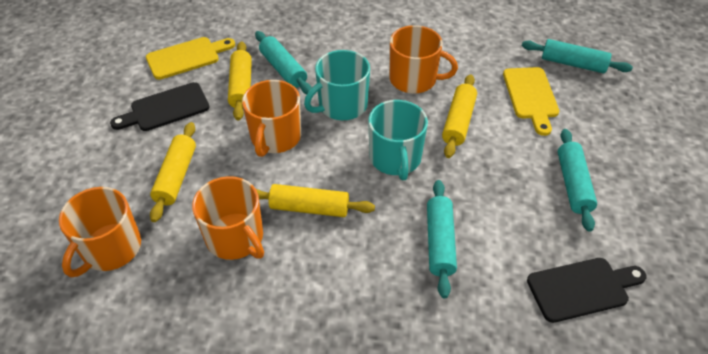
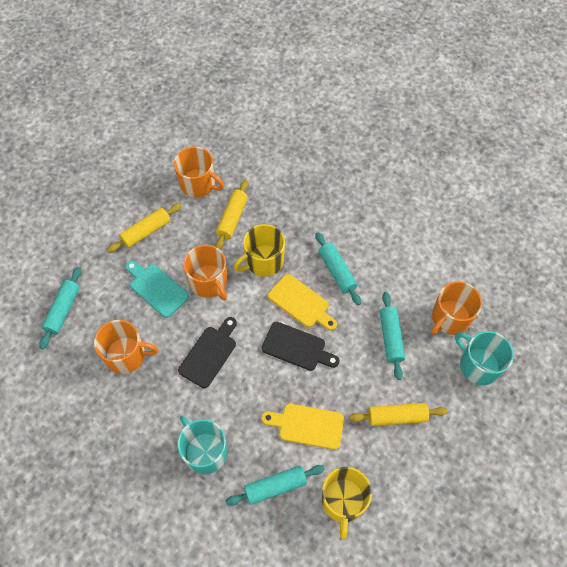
turquoise cutting board: none = 0 -> [126,261,189,318] = 1
yellow mug: none = 0 -> [234,224,285,277] [321,467,372,540] = 2
yellow rolling pin: [150,122,196,222] [228,41,252,121] [256,184,375,217] [442,74,477,158] = 4 -> [107,203,182,253] [215,179,248,250] [349,403,448,426] = 3

